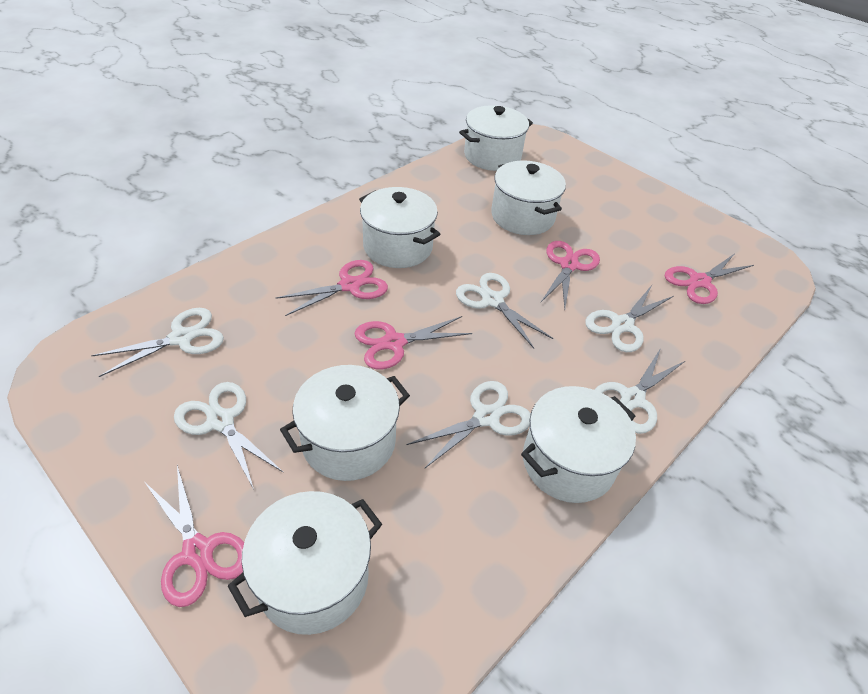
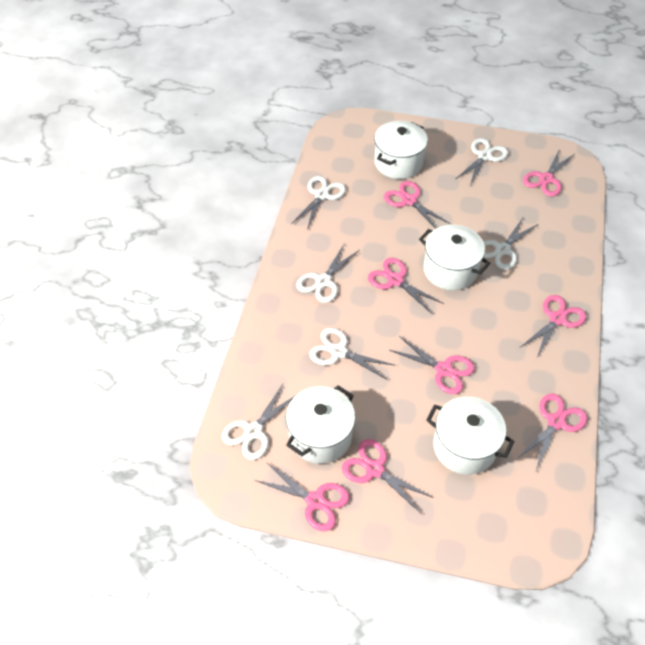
pink scissors: [145,465,244,607] [276,260,388,316] [354,316,472,369] [541,241,600,309] [665,254,754,304] = 5 -> [255,462,349,531] [342,439,434,513] [368,258,444,314] [384,181,451,229] [390,336,475,394] [517,393,587,470] [521,295,586,357] [523,148,574,197] = 8
white pot: [228,491,382,635] [280,365,410,481] [359,187,440,268] [459,105,533,171] [491,160,566,235] [521,386,636,503] = 6 -> [286,385,355,464] [374,121,428,179] [419,225,490,290] [426,397,514,475] = 4

